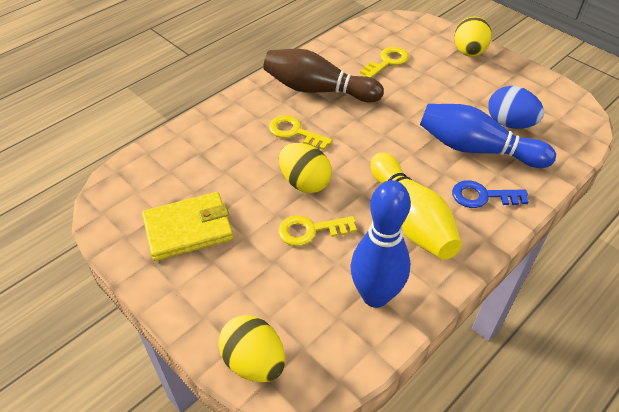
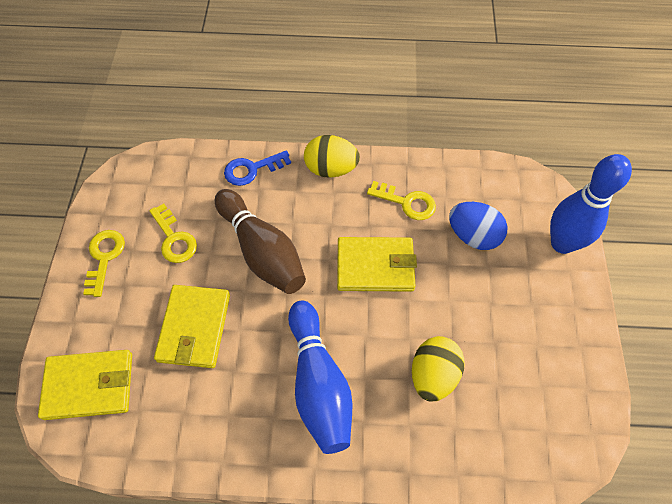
yellow bowling pin: [371,153,462,260] = 1 -> none = 0
yellow egg: [218,315,285,382] [279,143,332,193] [454,17,492,57] = 3 -> [304,135,360,178] [412,336,465,402] = 2
yellow wallet: [142,192,233,261] = 1 -> [38,350,132,420] [154,285,230,368] [337,237,417,292] = 3

